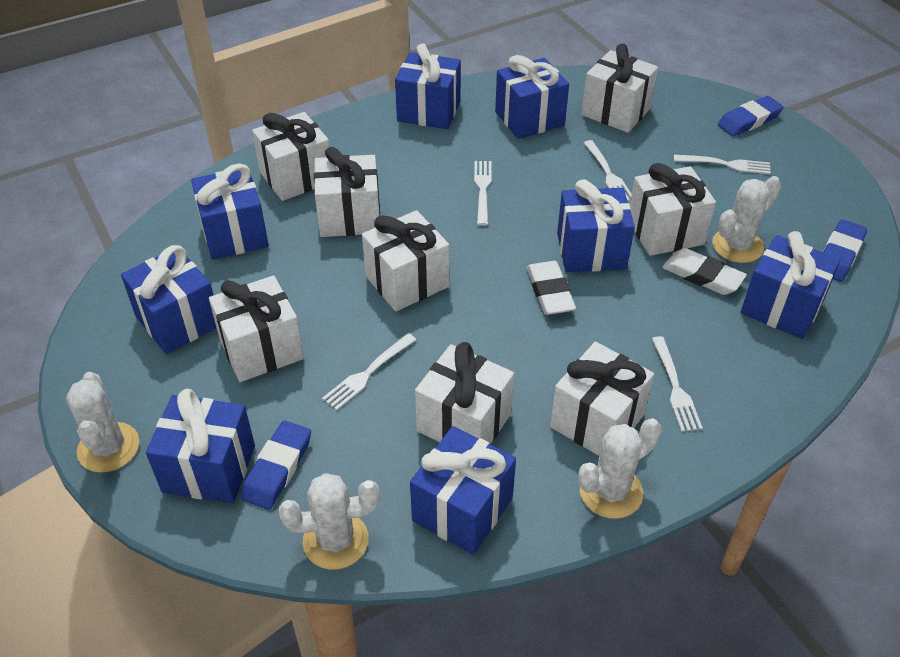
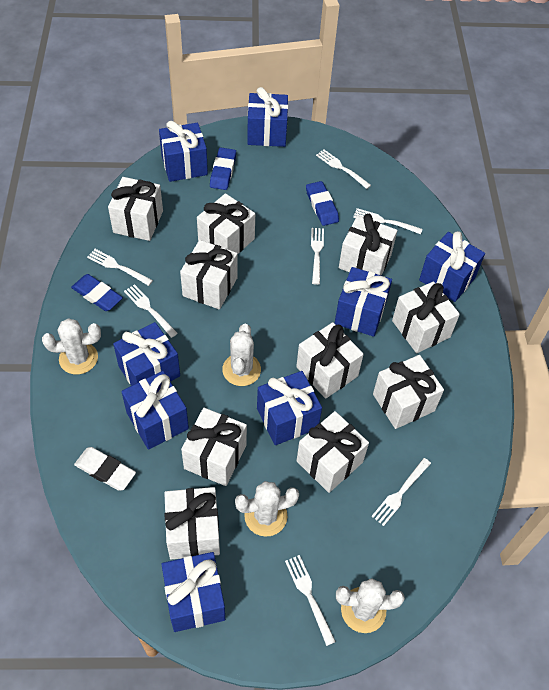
white eraser: [527,261,576,315] [662,248,747,295] = 2 -> [74,447,136,490] = 1
white fork: [322,333,416,410] [474,161,492,226] [584,140,632,201] [652,336,703,432] [674,155,771,174] = 5 -> [87,249,153,286] [124,284,178,338] [285,555,336,646] [311,228,324,285] [316,149,371,189] [353,208,423,234] [371,458,431,526] = 7
white gift: [209,276,304,382] [252,112,330,201] [314,147,380,237] [362,210,449,311] [415,342,514,444] [550,342,654,456] [582,44,658,133] [630,163,716,256] = 8 -> [108,177,163,241] [164,487,220,559] [180,240,237,309] [181,408,247,486] [197,193,255,254] [296,322,364,399] [297,411,369,493] [339,214,397,276] [373,355,444,429] [392,281,460,353] = 10

